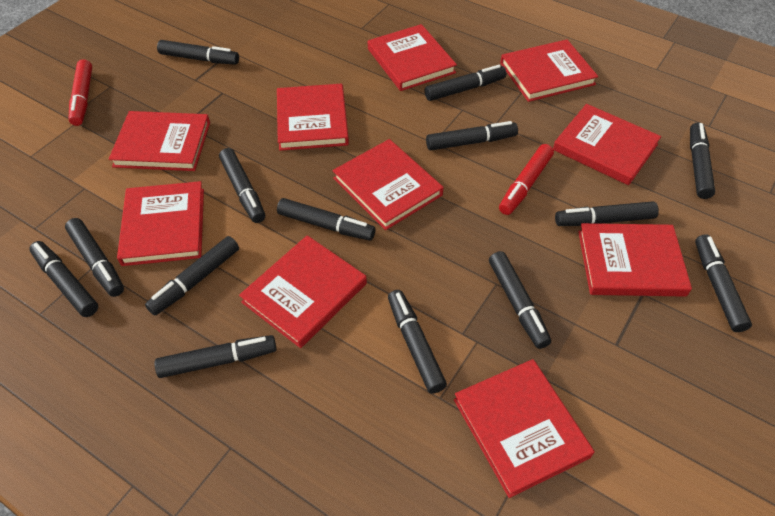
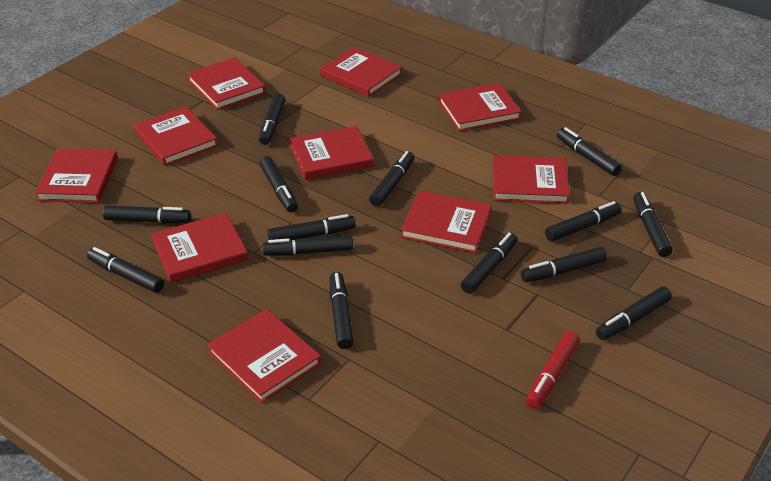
red marker: [69,59,92,126] [499,144,554,215] = 2 -> [526,331,580,409] = 1

